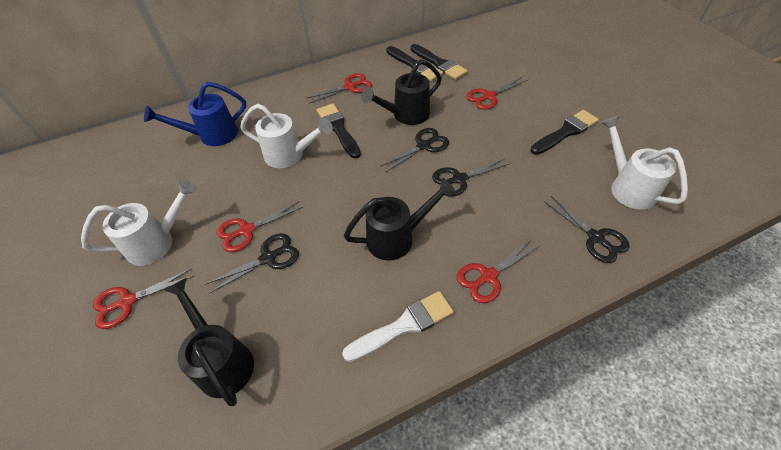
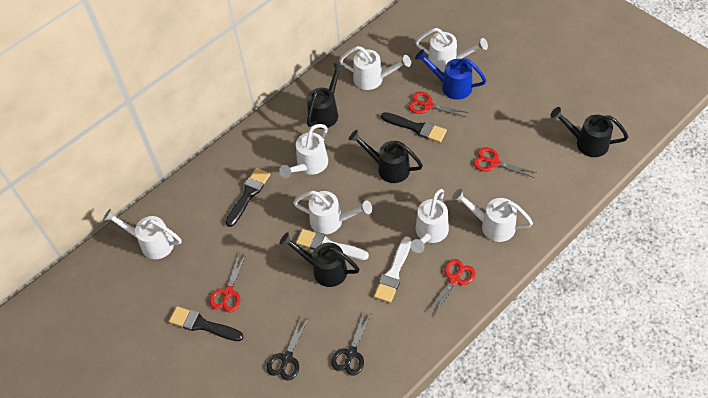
black brush: [317,103,361,159] [386,46,443,82] [410,44,468,80] [530,110,599,155] = 4 -> [169,306,243,341] [226,168,270,227] [381,112,447,143] = 3
black scissors: [205,233,299,294] [381,128,449,172] [432,158,511,196] [544,196,630,263] = 4 -> [267,315,308,380] [331,312,371,376] = 2
black watering can: [163,278,254,406] [344,178,456,261] [361,59,442,125] = 3 -> [279,232,360,287] [307,63,345,129] [349,130,423,183] [550,107,628,157] = 4
red scissors: [93,268,194,329] [217,201,303,252] [306,73,372,104] [457,239,539,303] [466,77,527,110] = 5 -> [209,255,246,312] [408,92,468,117] [427,259,476,317] [473,147,537,178] = 4
white brush: [342,291,454,362] = 1 -> [296,229,369,260] [374,236,412,303] = 2
white watering can: [81,179,197,266] [240,104,333,168] [601,115,688,210] = 3 -> [103,209,181,259] [279,124,328,178] [293,191,372,234] [339,46,411,90] [410,189,449,253] [415,28,488,72] [452,189,533,242] = 7

